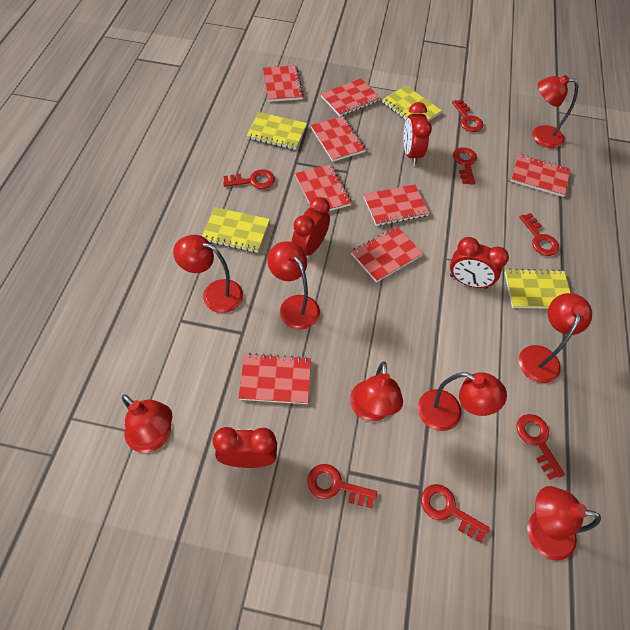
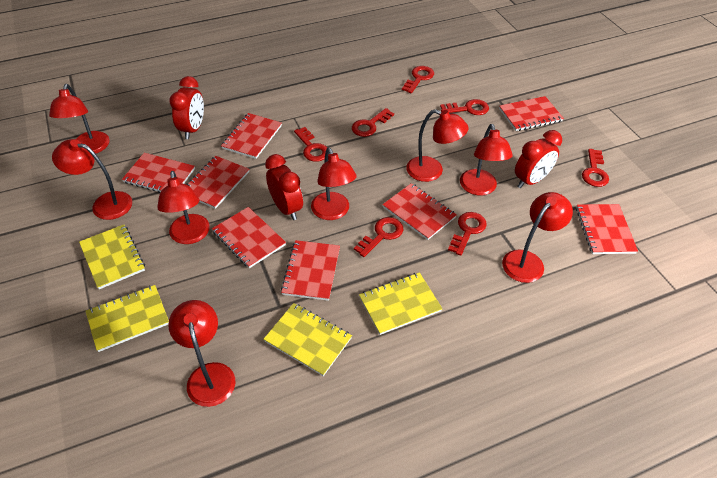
red clock: [213,427,277,468] [292,197,330,256] [404,102,432,165] [450,237,509,289] = 4 -> [169,76,204,139] [265,154,303,220] [515,130,562,188] = 3

